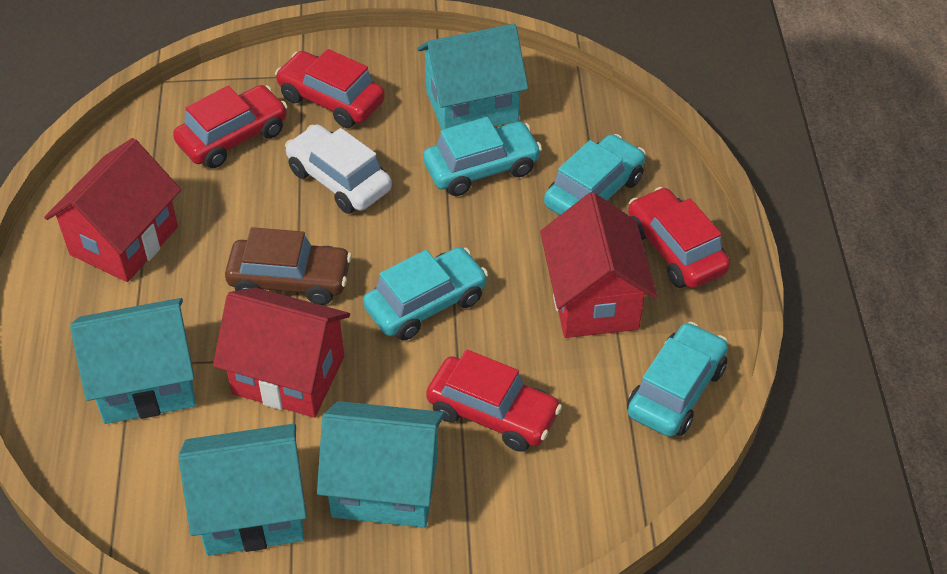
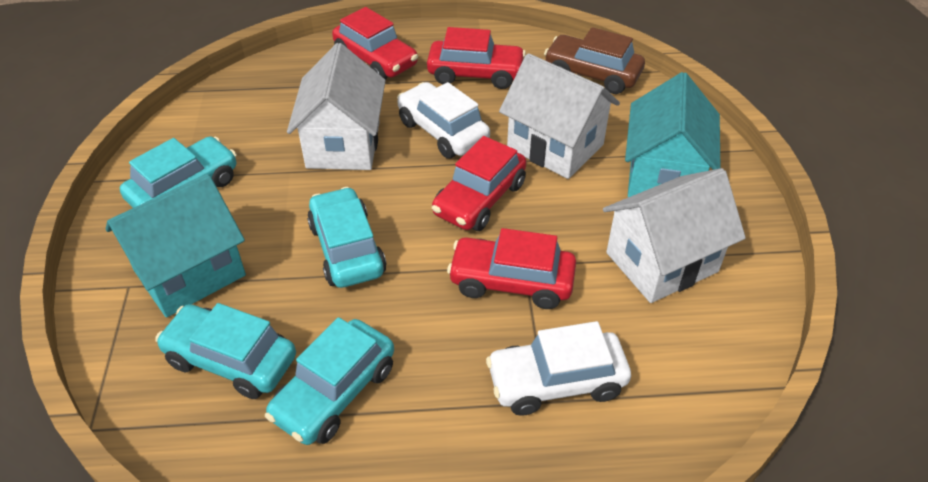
red house: [44,138,181,282] [213,288,350,418] [540,192,657,338] = 3 -> none = 0
turquoise house: [70,298,196,424] [178,424,307,556] [317,401,445,528] [417,24,528,130] = 4 -> [106,174,246,317] [625,72,721,197] = 2
white car: [285,124,392,214] = 1 -> [397,82,490,159] [486,321,631,416] = 2
white house: none = 0 -> [287,43,386,170] [499,53,620,179] [603,168,746,303] = 3

